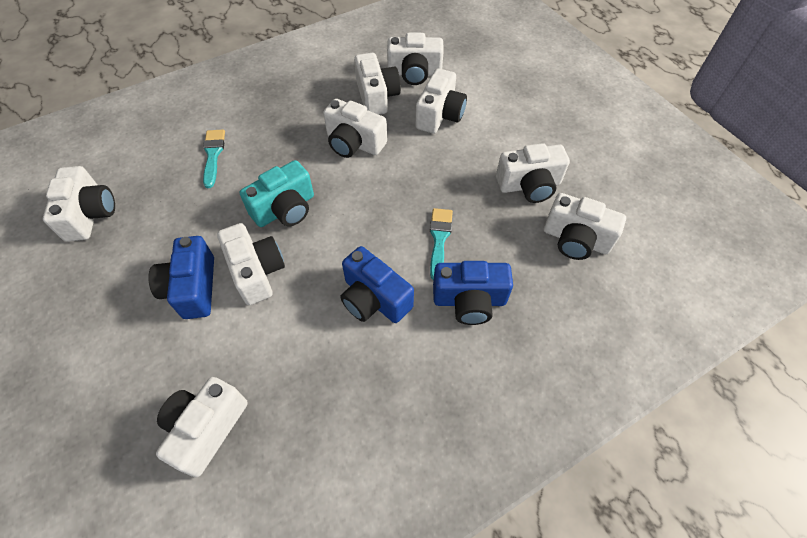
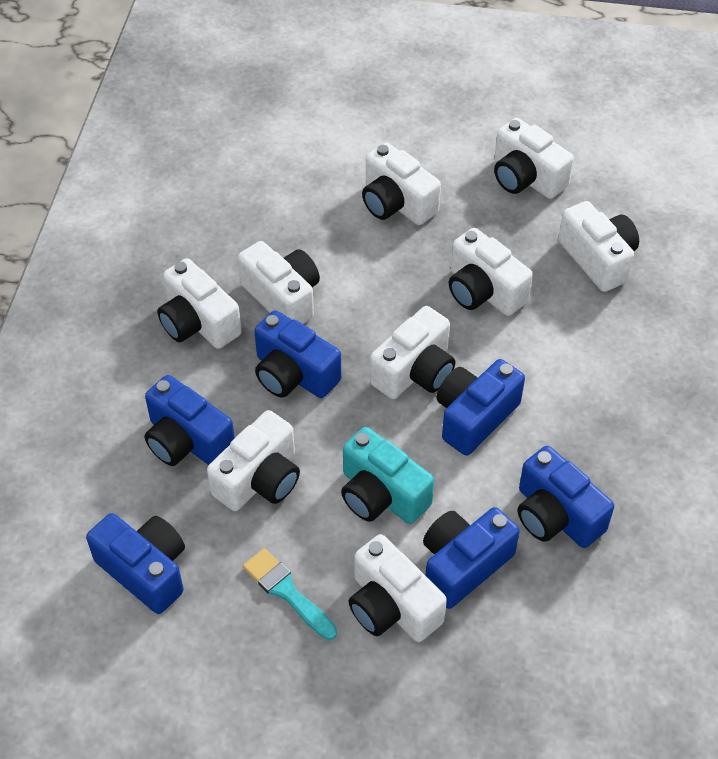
blue camera: [148,236,214,319] [340,246,414,323] [433,261,513,325] = 3 -> [86,513,185,614] [144,375,235,466] [254,310,341,398] [423,507,520,609] [436,359,525,456] [518,446,614,548] = 6
turquoise brush: [203,129,225,188] [430,208,453,280] = 2 -> [243,548,337,640] = 1

